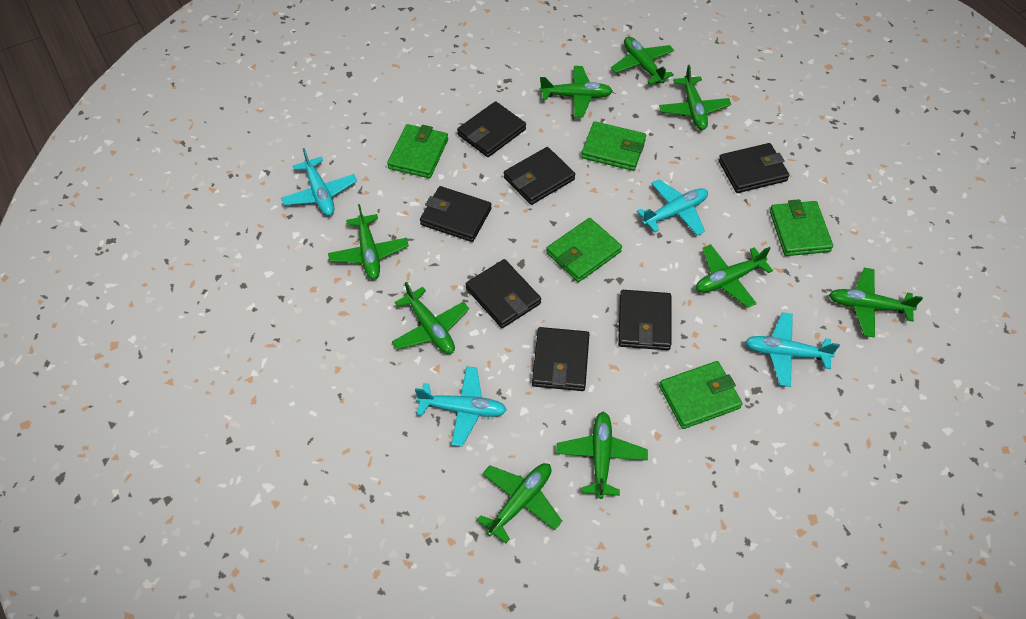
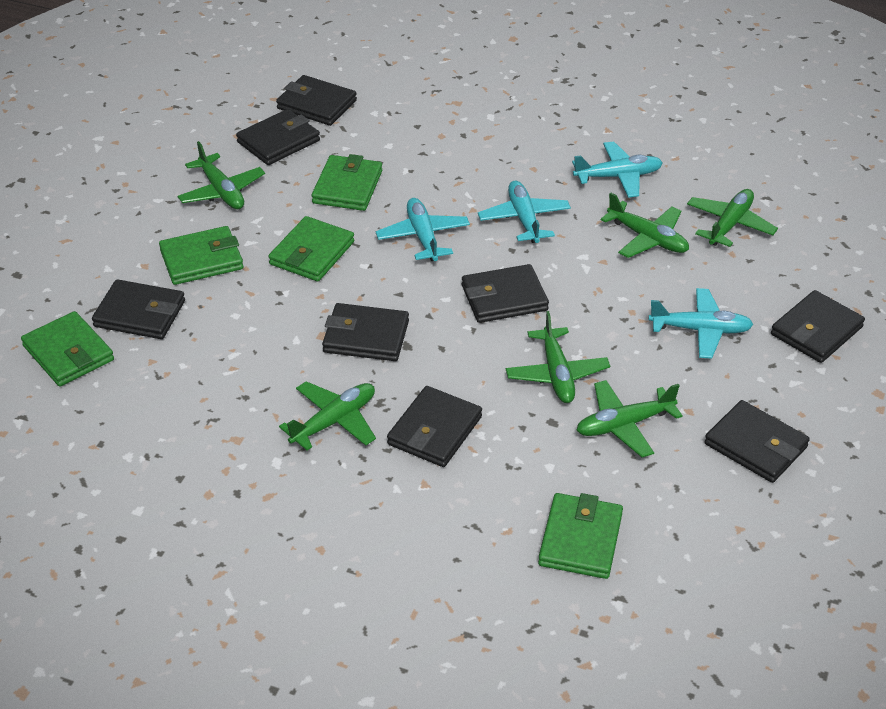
black wallet: [420,186,492,242] [457,101,526,157] [466,259,541,328] [504,147,575,205] [532,327,589,391] [618,290,671,350] [718,143,790,193] = 7 -> [92,279,185,339] [236,109,320,165] [276,75,357,126] [322,303,409,361] [387,386,482,467] [462,264,549,323] [704,400,810,483] [771,290,865,363] = 8
green plane: [328,204,409,280] [392,282,469,354] [477,463,562,543] [540,66,613,117] [556,412,648,499] [611,37,674,85] [659,65,731,130] [696,244,773,308] [829,268,923,338] = 9 -> [177,141,265,209] [279,381,376,451] [506,311,610,403] [577,380,683,457] [601,192,689,258] [687,189,778,247] = 6

